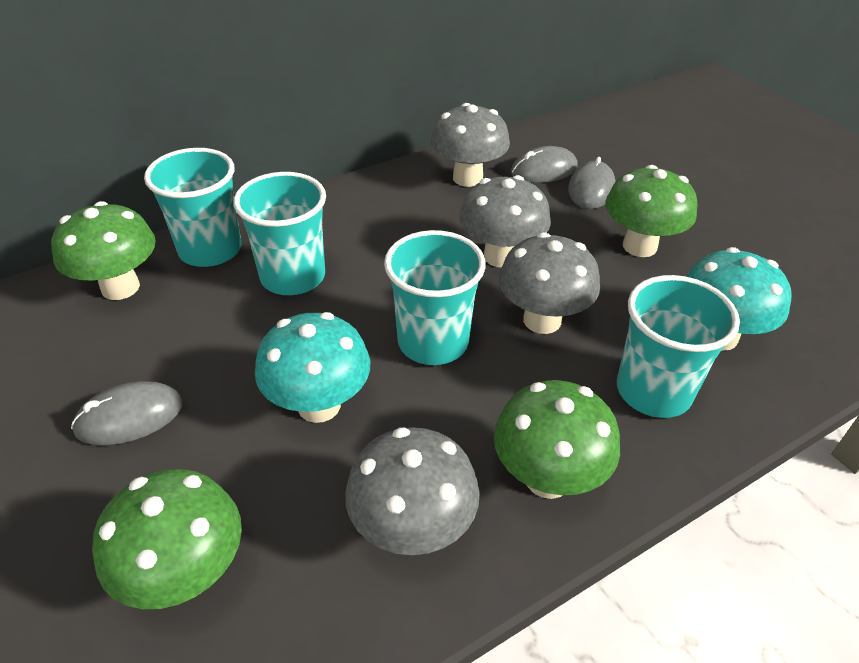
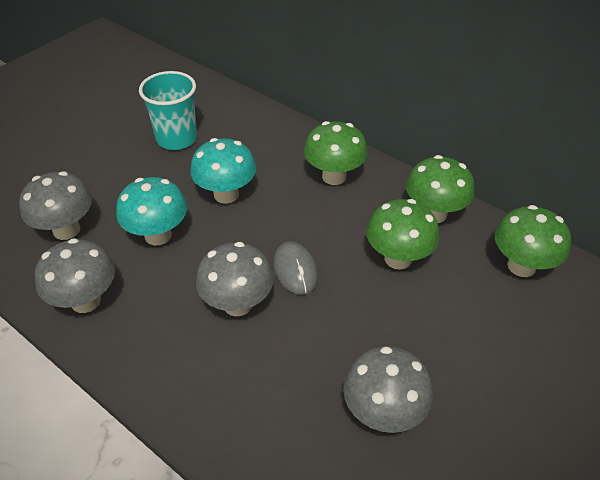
grey mouse: [71,381,183,445] [511,146,578,183] [568,157,616,209] = 3 -> [273,241,318,295] = 1
turquoise cup: [144,148,241,267] [234,172,326,295] [384,230,486,365] [617,275,740,418] = 4 -> [139,71,197,150] = 1

